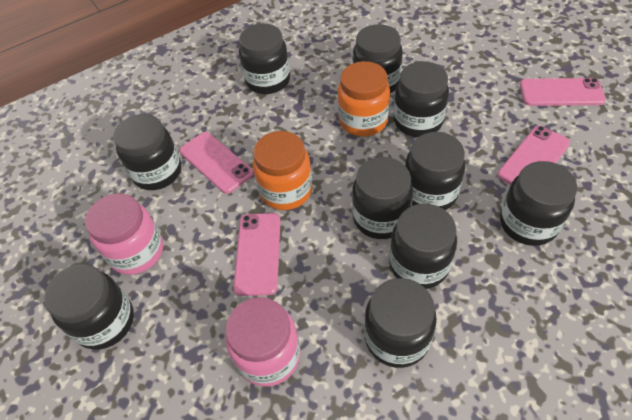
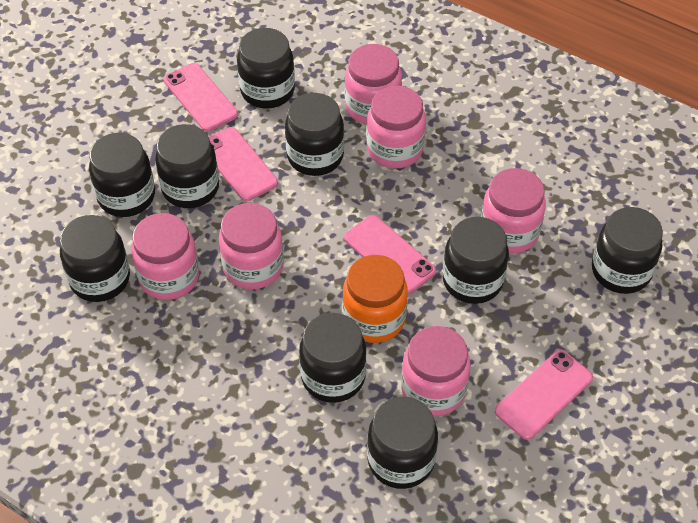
black jar: [44,264,134,350] [113,114,181,190] [239,23,290,94] [352,157,413,239] [353,24,403,93] [364,278,437,368] [389,204,457,289] [393,61,449,137] [405,132,465,210] [500,161,577,246] = 10 -> [60,215,130,302] [89,133,155,217] [155,124,219,208] [237,28,295,108] [285,93,344,176] [299,313,367,403] [367,397,438,489] [443,217,509,304] [592,207,663,294] = 9
orange jar: [253,131,312,210] [338,61,390,137] = 2 -> [343,255,408,343] = 1
pink jar: [85,193,163,275] [225,297,301,386] = 2 -> [131,213,199,300] [219,203,284,289] [345,44,402,125] [367,86,426,169] [401,326,470,416] [481,168,546,254] = 6

